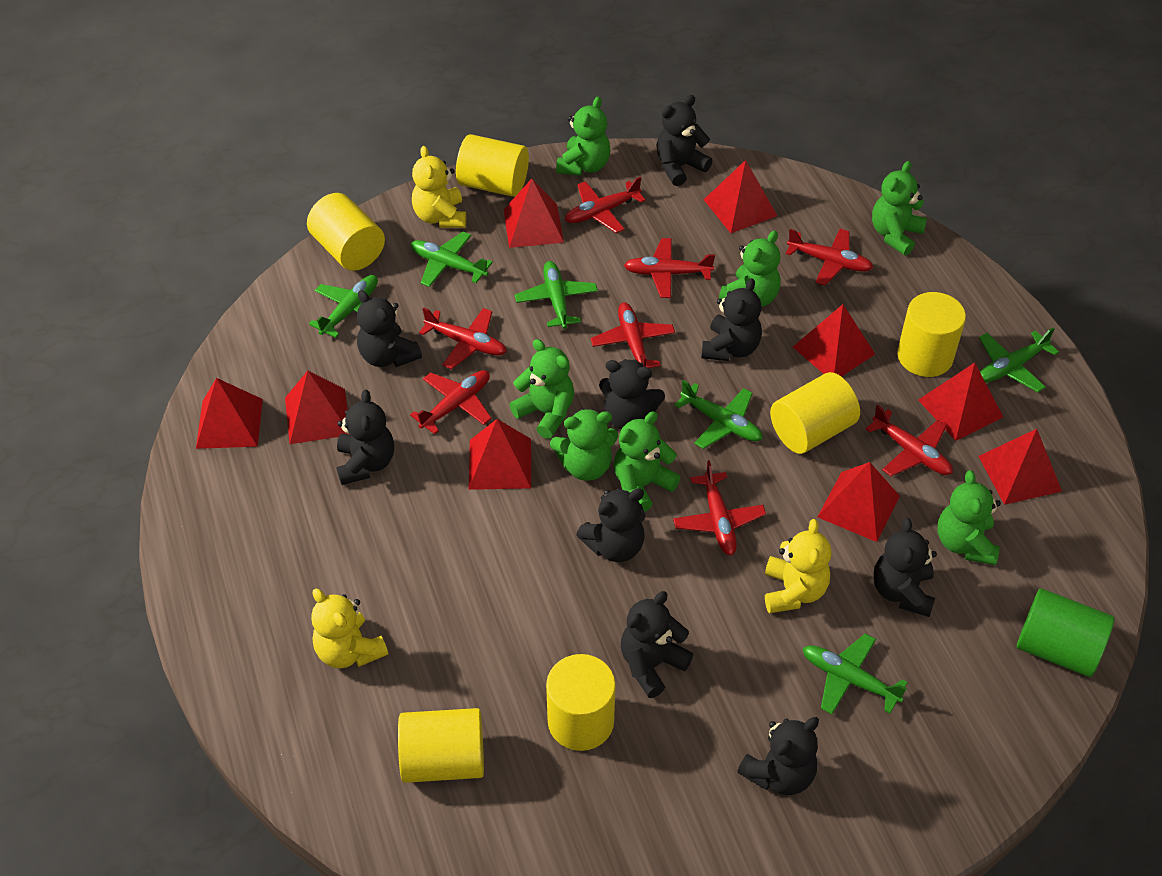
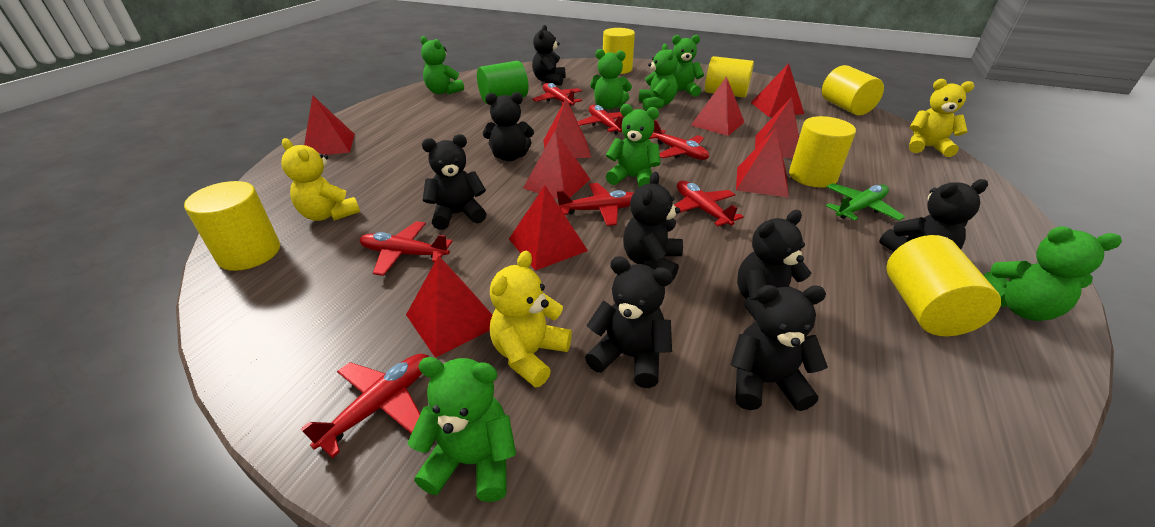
black teddy bear: [336,390,394,485] [357,290,422,367] [576,488,646,562] [599,359,665,429] [621,591,693,698] [656,95,712,186] [701,278,762,361] [737,717,819,795] [873,518,937,617] = 9 -> [422,134,486,230] [483,92,534,161] [532,25,566,86] [585,256,673,388] [623,172,683,281] [730,285,828,411] [737,210,811,320] [879,179,988,252] = 8
green plane: [309,275,378,338] [411,232,493,287] [515,261,598,329] [674,380,763,449] [803,633,908,714] [979,327,1059,392] = 6 -> [826,183,905,221] = 1
red plane: [410,370,492,434] [419,307,507,369] [565,177,646,233] [591,302,675,368] [624,238,715,298] [673,460,766,555] [786,229,874,285] [866,404,953,476] = 8 -> [301,354,429,458] [359,221,453,276] [532,83,582,107] [557,183,634,226] [577,105,625,134] [649,120,709,160] [674,181,744,226] = 7

